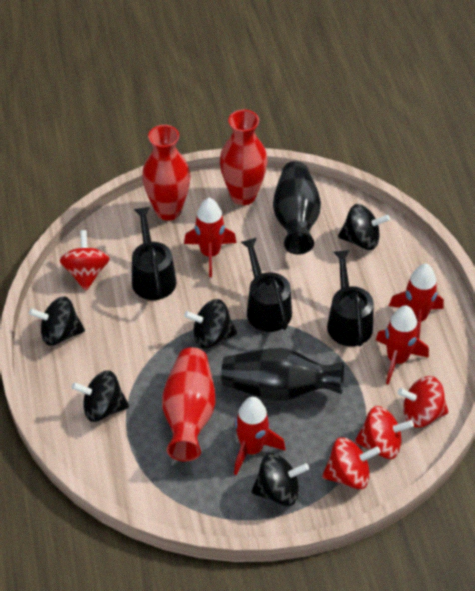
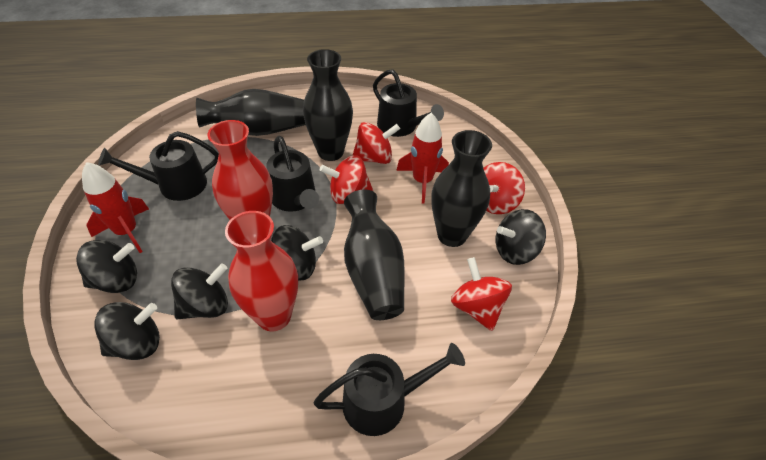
black vase: [221,348,344,401] [273,161,321,255] = 2 -> [196,89,306,136] [303,49,353,161] [344,190,405,320] [432,130,492,247] = 4
black watering can: [132,207,176,300] [241,238,292,332] [327,250,374,346] = 3 -> [98,131,219,201] [266,136,319,212] [314,343,465,436] [373,69,444,137] = 4
red rocket: [184,198,237,277] [234,397,285,475] [376,305,429,385] [389,264,444,339] = 4 -> [82,162,149,253] [396,113,449,203] = 2
red vase: [142,125,191,221] [162,347,215,462] [220,110,268,205] = 3 -> [208,120,273,220] [225,211,298,331] = 2

